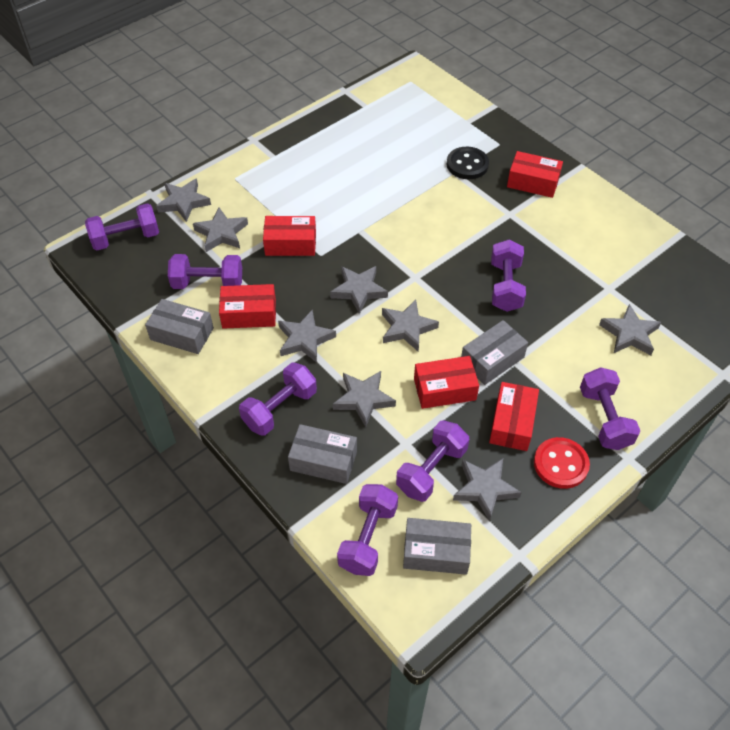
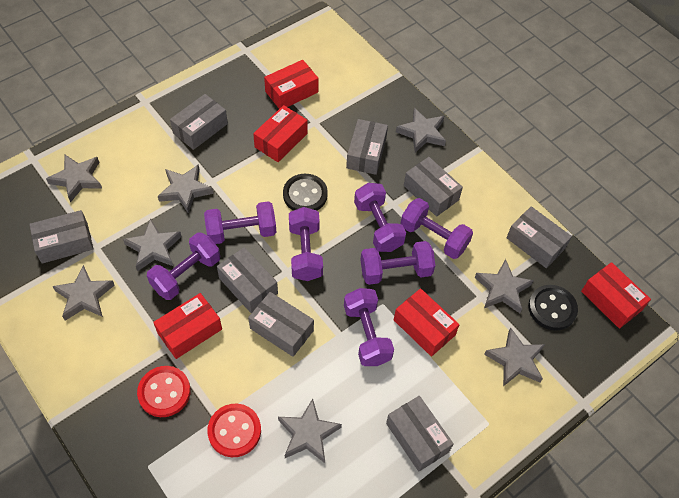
black button: [447,147,489,179] = 1 -> [283,174,328,211] [528,285,578,331] = 2
grey box: [145,299,214,354] [288,424,357,484] [403,518,471,575] [461,320,528,385] = 4 -> [29,210,94,264] [170,94,228,150] [217,247,278,313] [248,292,314,357] [346,119,388,175] [386,396,454,472] [404,157,463,217] [507,206,572,268] = 8
red button: [534,437,590,489] = 1 -> [137,366,191,417] [207,404,261,457] = 2

